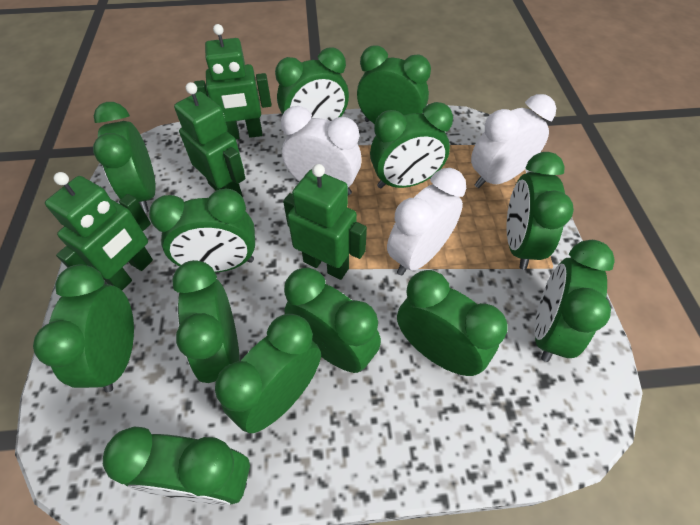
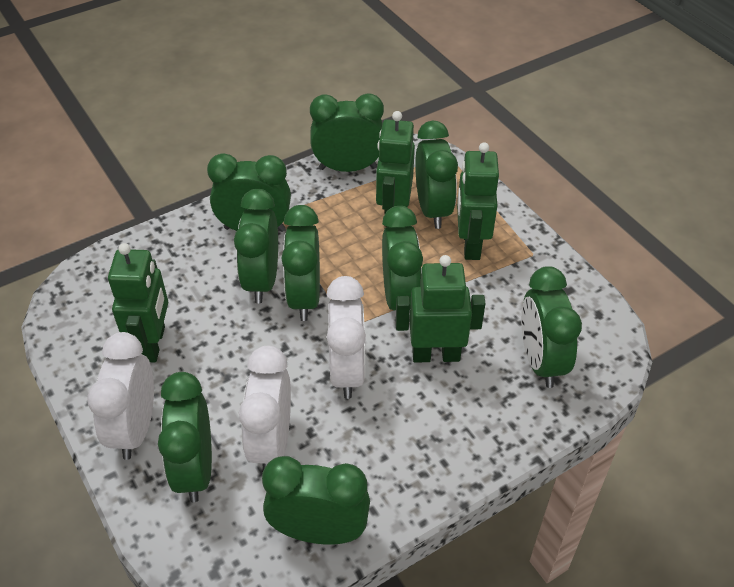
green clock: [33,264,134,392] [93,102,156,213] [103,427,250,506] [149,189,255,273] [172,260,240,383] [215,314,321,433] [275,48,349,121] [284,268,381,373] [357,46,431,124] [370,102,453,188] [397,270,508,376] [506,152,574,270] [535,240,615,362] = 13 -> [158,372,212,503] [207,153,291,232] [234,189,278,303] [262,456,370,545] [281,205,320,321] [310,93,384,172] [382,206,423,310] [415,121,458,229] [521,266,582,388] = 9

